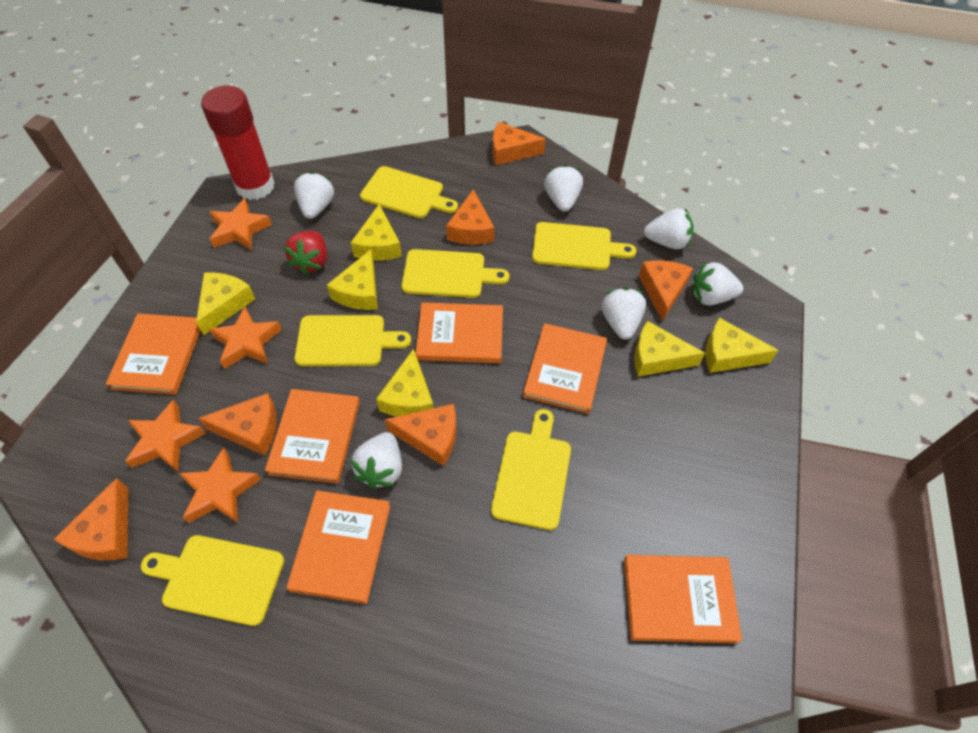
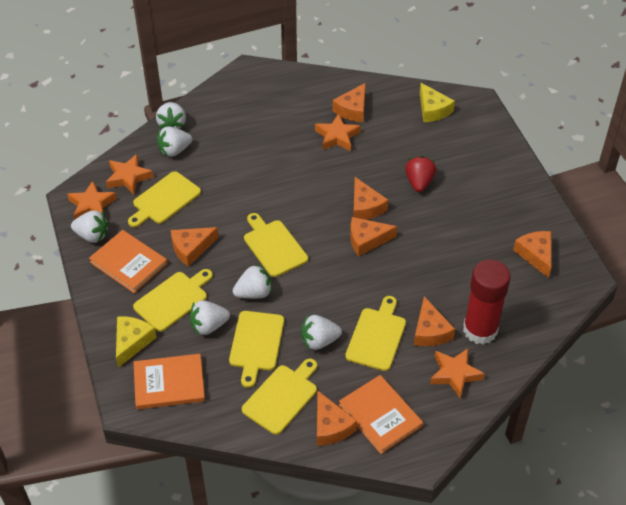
orange book: [106,313,201,395] [265,389,360,484] [286,490,390,604] [415,302,503,363] [523,323,607,414] [624,555,742,643] = 6 -> [89,230,168,293] [134,354,205,409] [339,375,423,454] = 3
orange cheese: [54,478,128,560] [198,393,277,456] [385,404,456,466] [446,189,494,245] [492,122,546,165] [639,260,693,322] = 6 -> [171,227,219,267] [317,390,357,446] [332,83,366,122] [350,217,397,257] [353,177,388,220] [414,296,455,346] [513,231,551,278] = 7
yellow cheese: [196,273,255,335] [327,249,378,310] [351,204,402,261] [376,349,434,417] [634,321,705,377] [705,318,779,373] = 6 -> [116,316,157,368] [420,83,455,122] = 2

